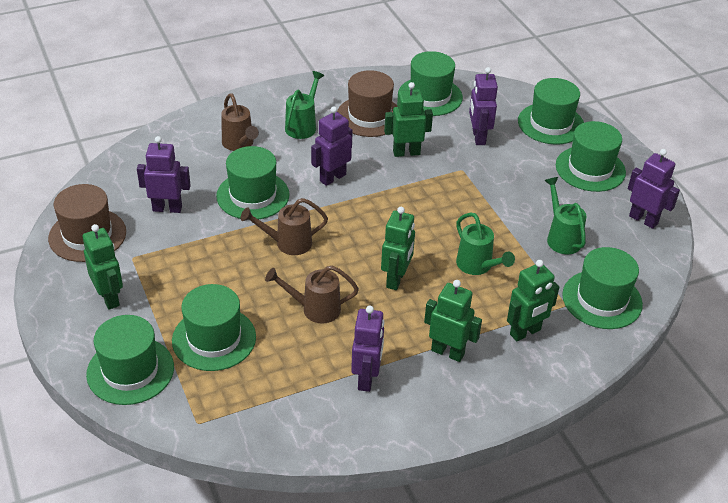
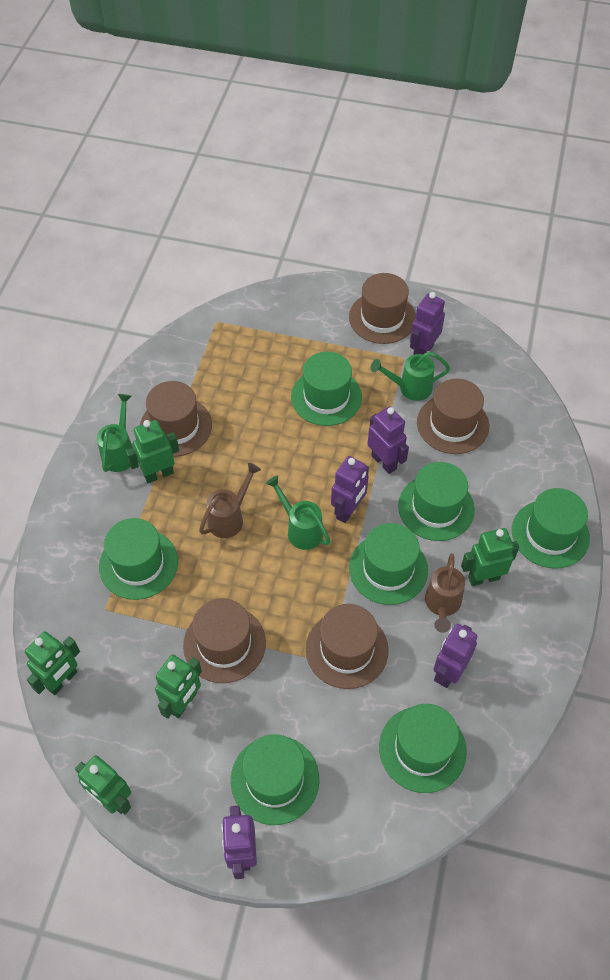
brown hat: [48,184,126,262] [337,70,398,137] = 2 -> [140,381,212,457] [183,598,266,683] [306,604,389,689] [349,273,416,344] [417,378,489,454] = 5
brown watering can: [221,93,259,151] [241,198,328,255] [265,265,359,324] = 3 -> [199,463,261,538] [425,553,465,633] = 2

